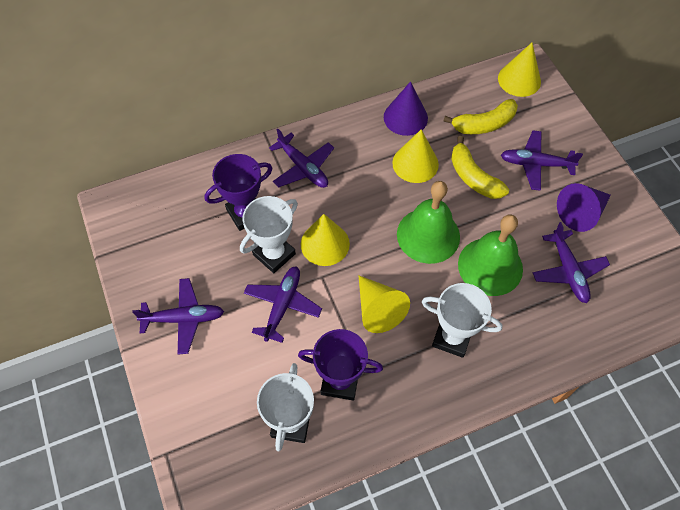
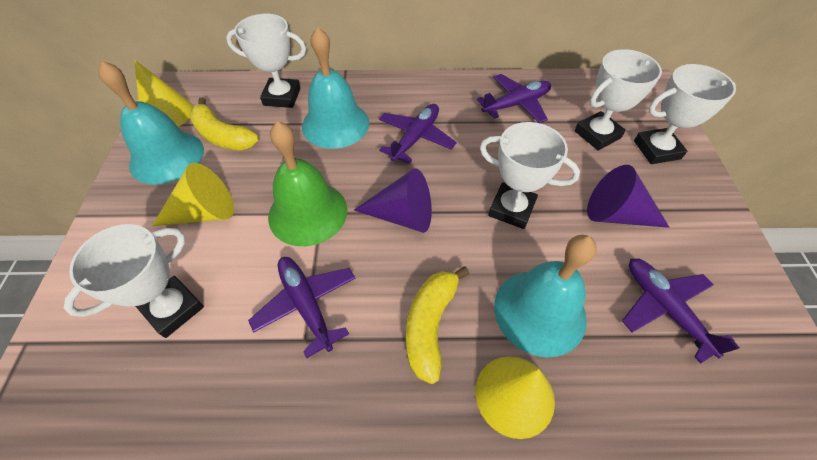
green bell: [397,181,460,264] [458,214,523,296] = 2 -> [268,121,347,246] = 1
purple plane: [132,278,224,355] [244,266,322,343] [269,129,334,188] [501,130,583,191] [533,222,610,303] = 5 -> [248,257,355,358] [379,104,457,164] [477,74,551,123] [622,258,740,364] = 4
purple trophy: [205,154,272,231] [298,329,383,400] = 2 -> none = 0
turquoise bell: none = 0 -> [98,61,204,185] [302,27,369,149] [494,235,597,357] = 3
white trophy: [240,196,298,273] [257,363,314,451] [422,283,502,358] = 3 -> [64,224,204,338] [226,14,306,108] [480,122,580,229] [574,49,662,151] [634,64,736,164] = 5
yellow cone: [301,214,350,266] [359,276,410,333] [392,129,439,183] [498,43,541,97] = 4 -> [134,60,193,127] [152,163,234,226] [475,356,555,439] = 3

